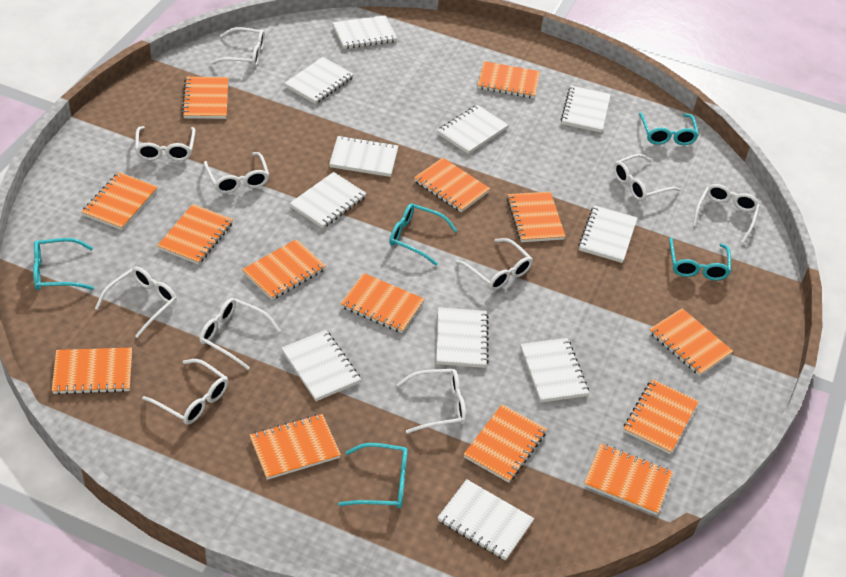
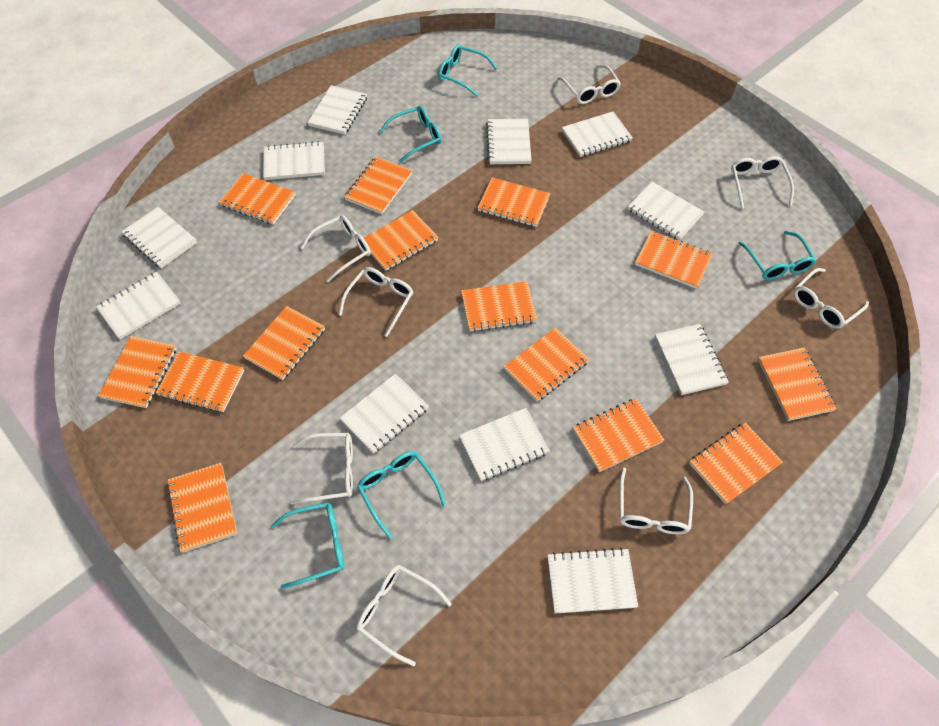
white glasses: [95,267,177,338] [135,126,195,161] [142,359,228,425] [200,298,281,370] [204,152,269,194] [210,27,265,67] [397,369,466,434] [456,238,533,291] [613,154,681,201] [693,184,760,243] = 10 -> [290,433,353,504] [300,215,371,282] [339,267,413,337] [357,565,452,667] [557,65,621,104] [619,468,693,534] [731,156,794,208] [794,268,869,329] = 8

